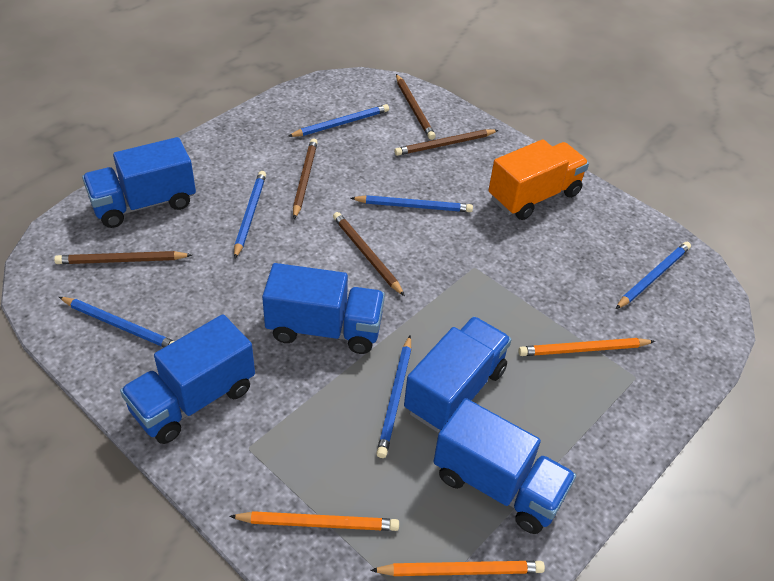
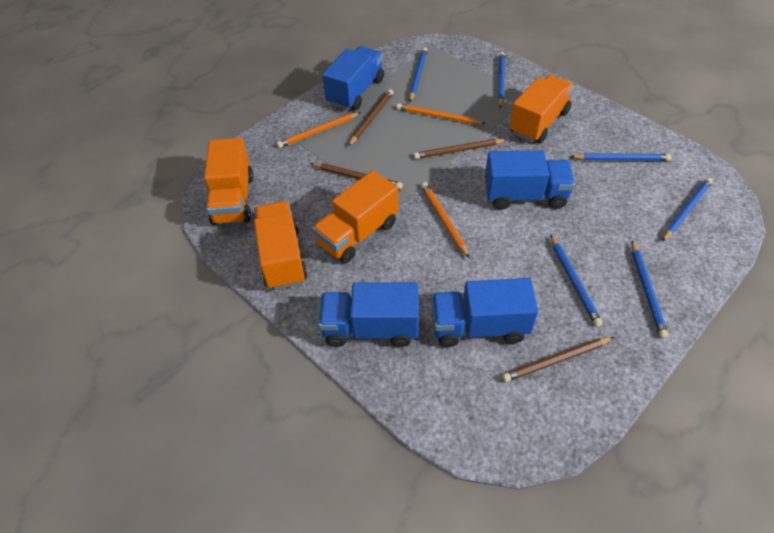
blue truck: [82,137,196,228] [120,314,255,444] [262,263,385,354] [404,316,512,432] [433,398,576,534] = 5 -> [318,282,419,347] [322,46,384,110] [431,278,538,347] [485,150,575,210] = 4
brown pencil: [54,251,192,264] [293,138,318,219] [333,212,405,296] [394,129,499,156] [396,74,436,140] = 5 -> [310,163,403,189] [348,89,393,146] [414,139,507,159] [502,337,614,382] = 4
orange truck: [488,139,589,220] = 1 -> [204,138,254,225] [254,201,307,290] [312,170,398,263] [509,75,575,143] = 4

